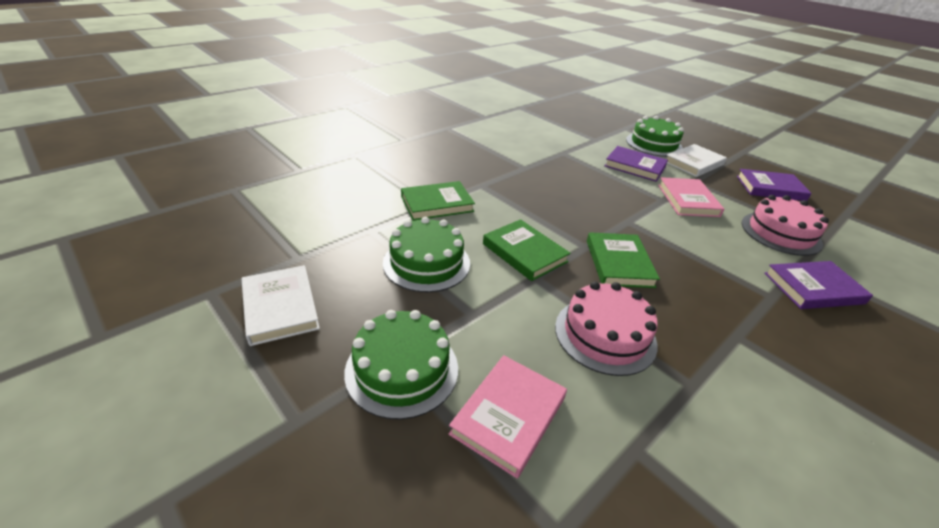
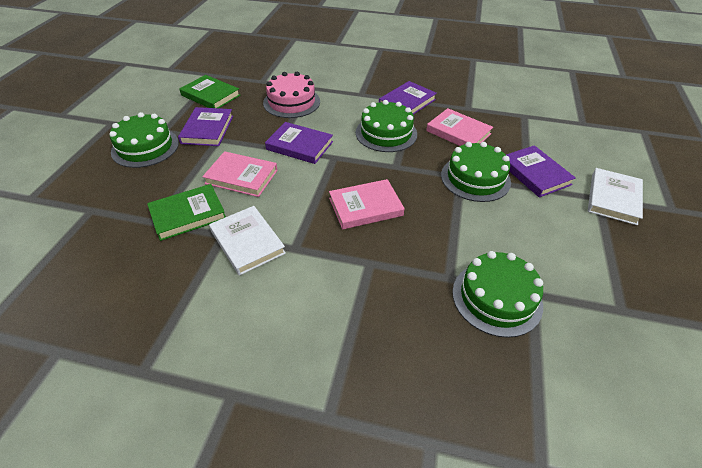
green book: [401,181,475,221] [483,219,571,281] [587,232,660,288] = 3 -> [147,184,226,241] [179,75,240,108] = 2
green cake: [344,310,458,420] [383,217,470,292] [626,116,684,157] = 3 -> [109,112,179,168] [356,100,417,152] [441,142,511,202] [452,251,543,338] = 4
pink book: [449,355,567,478] [658,177,724,217] = 2 -> [202,151,278,197] [329,179,405,229] [426,108,493,146] = 3
pink cake: [555,282,658,376] [741,195,829,256] = 2 -> [263,72,320,118] = 1
purple book: [604,146,668,182] [737,169,812,201] [764,261,873,309] = 3 -> [178,107,233,146] [265,122,333,164] [379,81,437,115] [506,145,576,198] = 4

